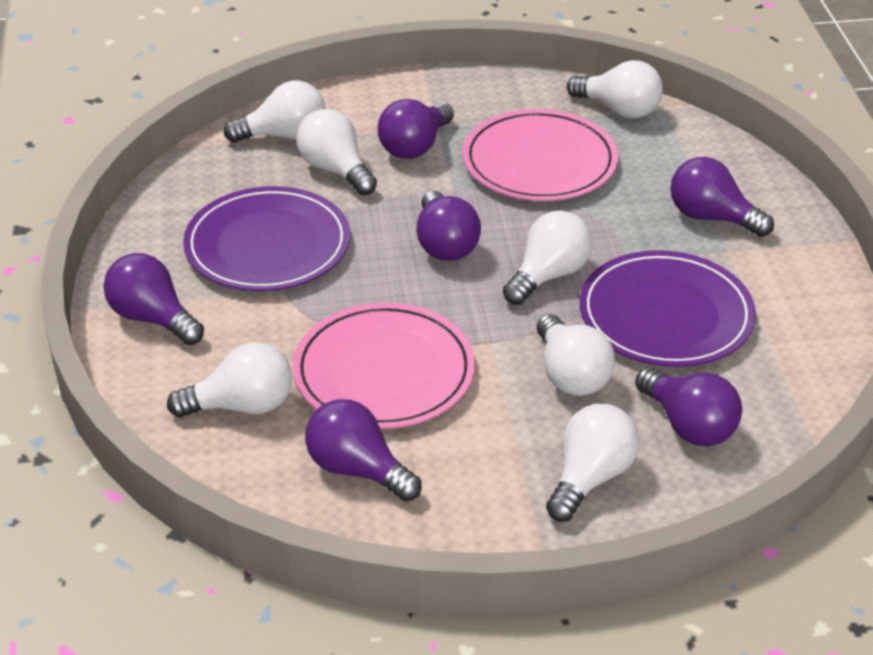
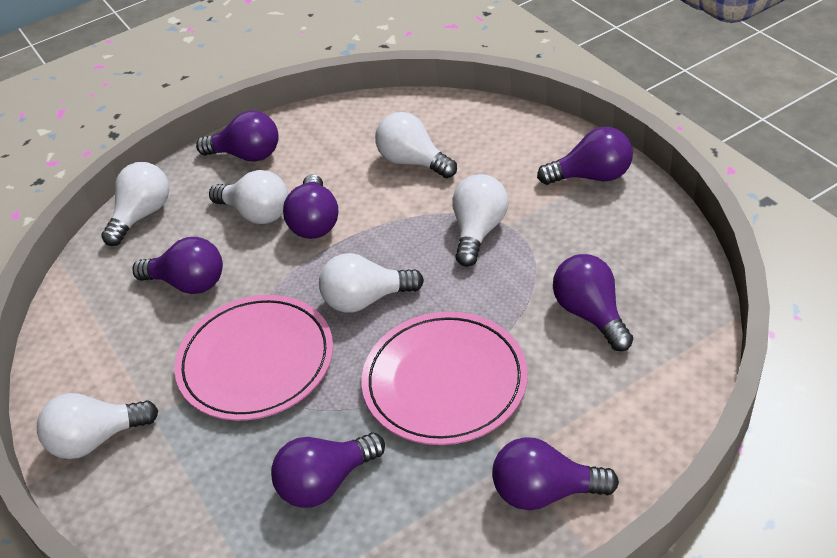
purple light bulb: [104,253,204,345] [305,399,422,502] [378,99,454,159] [417,191,481,261] [635,367,742,446] [670,157,774,237] = 6 -> [132,237,223,294] [196,110,279,162] [271,433,385,508] [283,174,338,239] [492,437,619,510] [537,127,633,185] [553,254,633,351] = 7
purple plate: [183,186,350,291] [579,250,756,367] = 2 -> none = 0
white light bulb: [167,342,292,418] [224,81,326,143] [297,109,377,195] [503,210,592,305] [537,314,615,396] [546,404,639,522] [567,60,663,118] = 7 -> [37,393,158,459] [101,162,169,246] [209,170,288,224] [319,253,424,312] [375,112,457,178] [452,174,508,267] = 6

